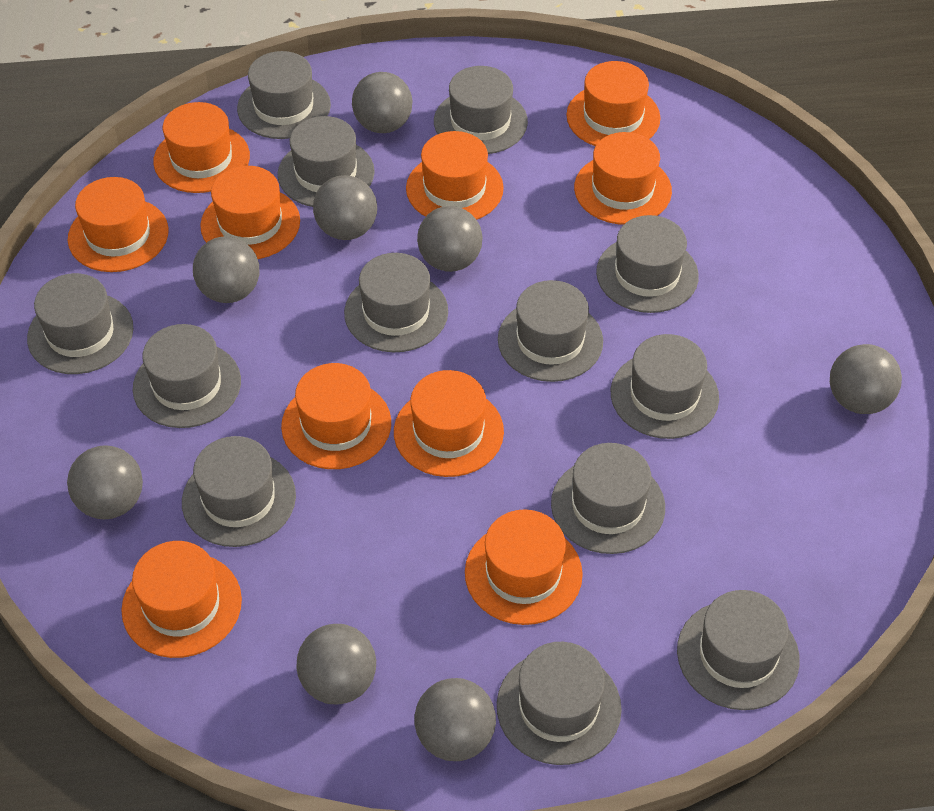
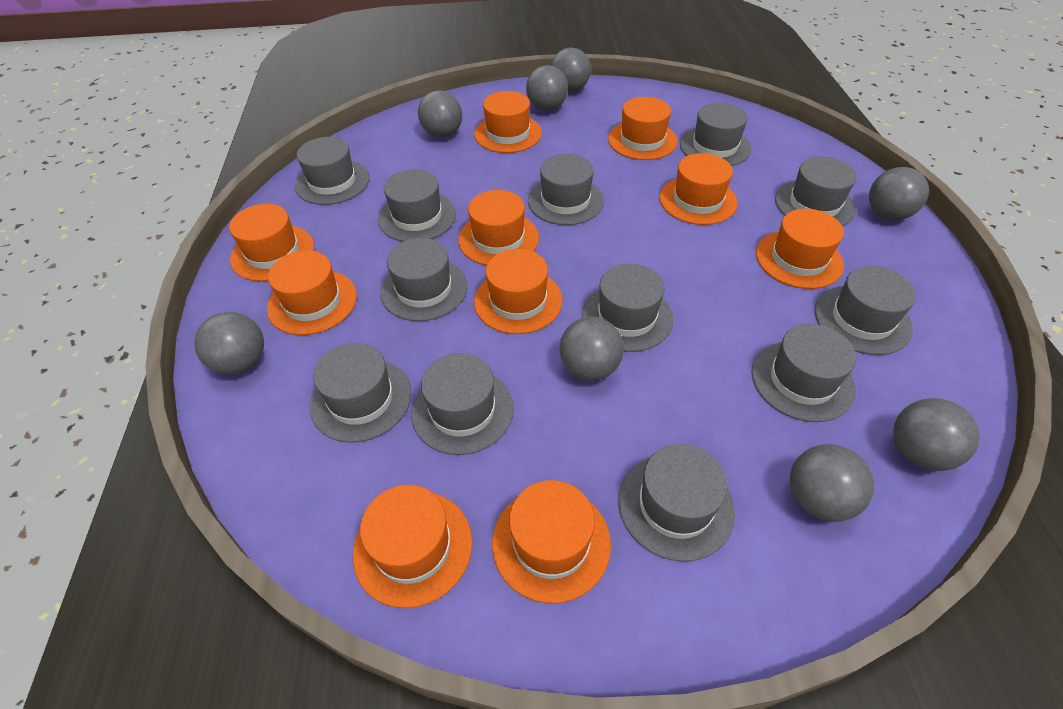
grey hat: [27,273,133,374] [133,324,241,428] [182,436,296,547] [237,51,331,139] [278,116,375,207] [344,253,448,352] [434,66,528,154] [497,642,622,765] [498,280,603,382] [551,443,665,554] [596,215,699,313] [611,334,719,439] [677,590,800,710] = 13 -> [295,137,369,205] [310,343,411,443] [378,169,456,242] [380,238,467,321] [411,353,514,455] [528,154,604,225] [582,264,673,352] [618,444,735,562] [680,103,751,166] [752,324,856,422] [775,157,857,226] [815,266,916,355] = 12

